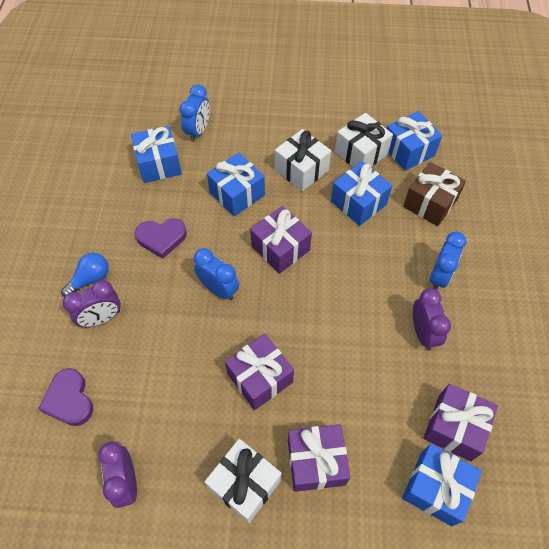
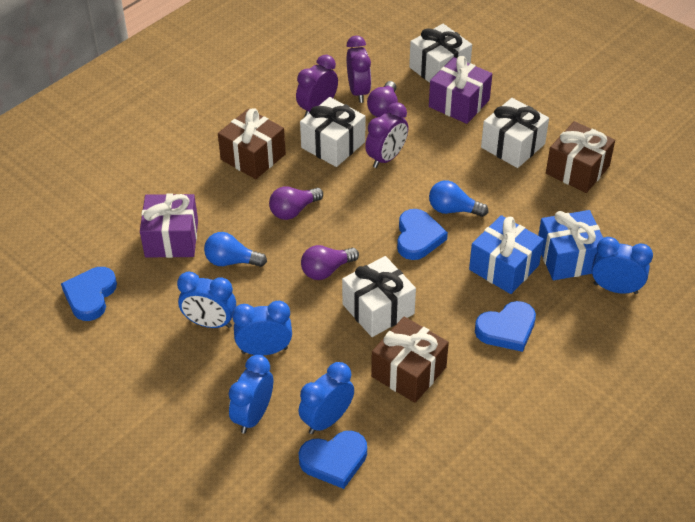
blue clock: [180,84,210,142] [194,248,239,300] [430,232,467,290] = 3 -> [177,272,236,328] [229,355,273,434] [232,301,292,355] [298,362,354,434] [592,237,653,294] = 5
blue gift: [131,126,182,183] [207,153,265,216] [331,161,392,226] [387,111,442,171] [402,444,482,526] = 5 -> [469,215,544,294] [538,210,603,280] = 2
blue heart: none = 0 -> [61,267,117,321] [299,431,367,489] [397,209,448,260] [475,301,536,352] = 4
blue light bulb: [61,253,109,297] = 1 -> [204,232,267,267] [429,180,488,217] = 2
brown gift: [403,162,466,226] = 1 -> [218,108,286,179] [371,317,449,403] [546,121,615,193] = 3
purple gift: [225,334,294,410] [250,206,312,274] [288,424,350,492] [423,384,498,461] = 4 -> [140,194,198,258] [429,56,492,124] = 2
purple heart: [39,368,93,426] [135,218,187,259] = 2 -> none = 0
purple light bulb: none = 0 -> [269,186,323,220] [301,245,359,280] [367,81,398,117] = 3
white gift: [205,439,282,523] [275,129,331,192] [335,113,393,167] = 3 -> [300,97,365,167] [342,256,416,337] [409,24,472,83] [481,98,549,168] = 4

